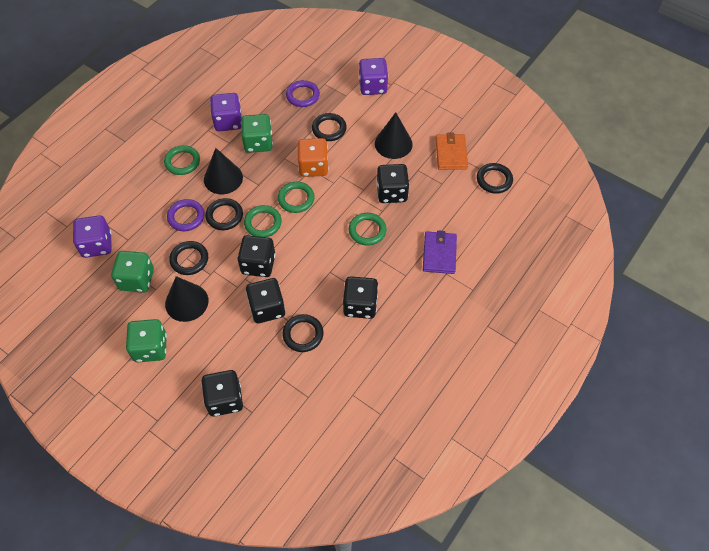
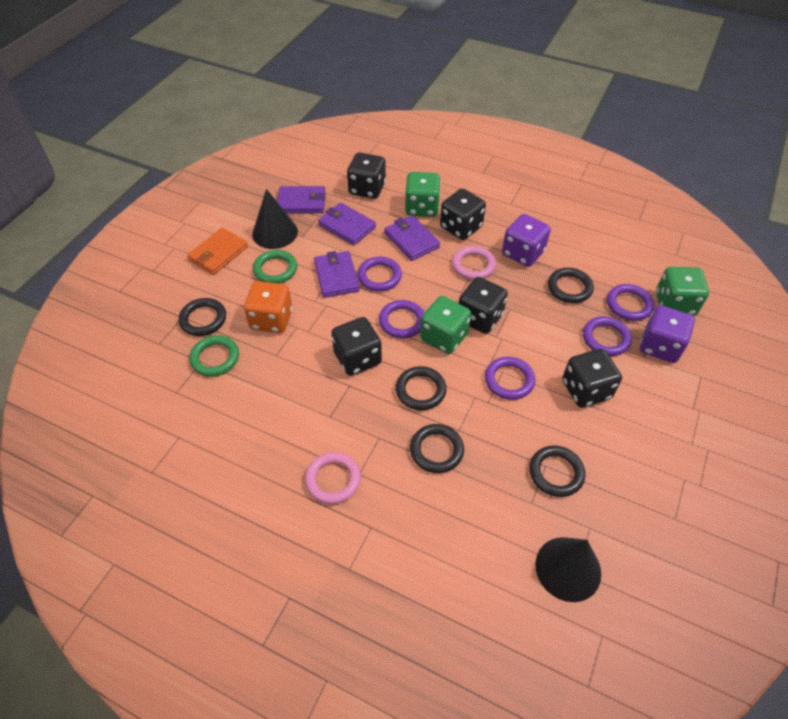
black cone: [165,276,208,322] [204,148,243,194] [375,112,413,159] = 3 -> [252,189,298,249] [535,537,601,602] = 2
green ring: [164,145,200,175] [244,205,282,237] [278,182,315,213] [349,213,386,246] = 4 -> [189,335,239,377] [253,250,297,284] = 2
pink ring: none = 0 -> [305,452,361,504] [452,246,496,280] = 2
purple dice: [73,215,112,258] [210,93,242,131] [359,58,388,95] = 3 -> [502,214,551,267] [640,305,695,363] = 2
purple ring: [167,199,205,231] [286,80,320,107] = 2 -> [357,257,402,291] [379,300,424,338] [485,357,535,400] [583,316,632,356] [607,284,654,321] = 5
purple wallet: [423,230,457,274] = 1 -> [277,186,326,213] [314,251,360,298] [318,203,376,245] [384,215,440,261] = 4

